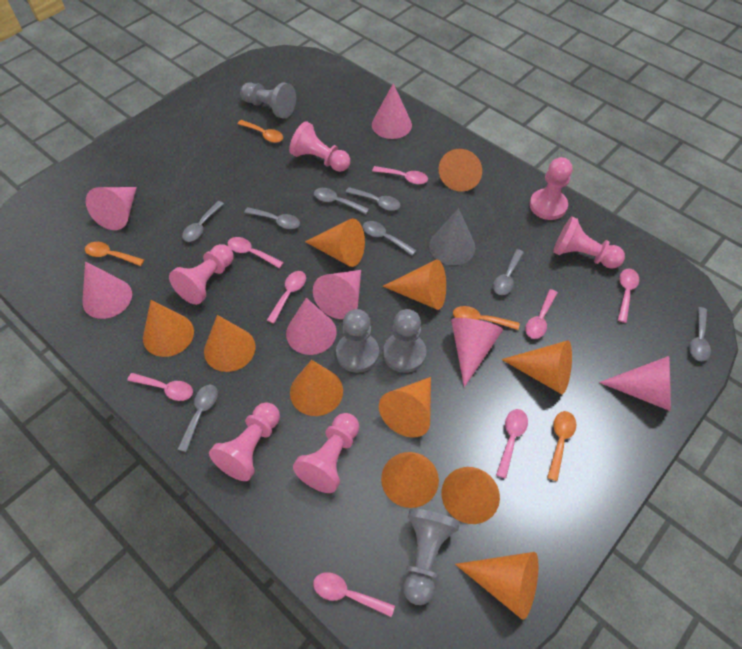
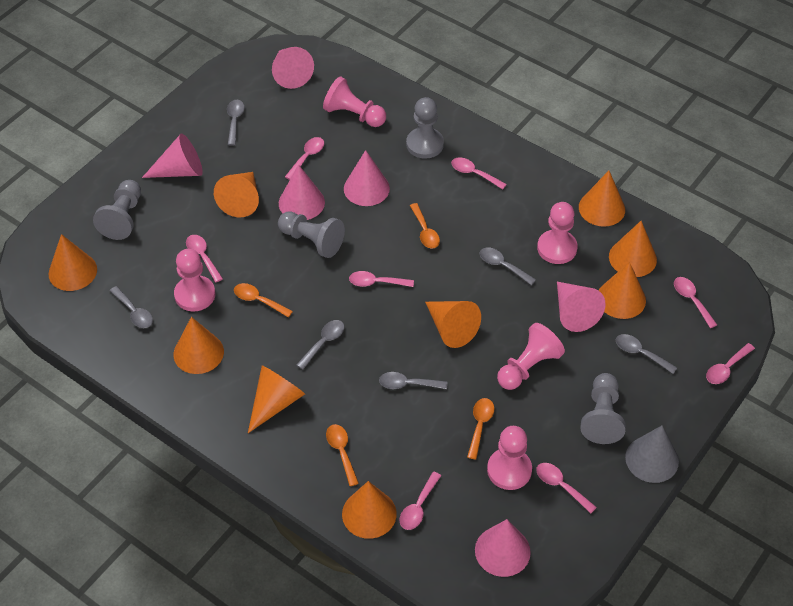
grey spoon: [178,385,218,452] [182,201,224,242] [244,207,300,229] [314,188,369,214] [346,187,400,211] [363,221,417,256] [493,249,524,295] [689,307,711,361] = 8 -> [110,286,153,328] [227,100,245,146] [297,320,344,369] [379,372,447,389] [480,247,536,285] [616,334,677,374] = 6
orange cone: [143,300,194,357] [204,315,255,372] [290,360,343,416] [305,218,365,267] [379,377,431,438] [381,452,439,508] [382,260,446,310] [439,149,482,192] [441,467,500,524] [455,552,539,620] [501,341,572,394] = 11 -> [49,234,97,291] [174,317,224,374] [214,172,259,217] [248,365,305,433] [342,481,397,539] [425,301,481,348] [579,171,625,227] [599,262,646,319] [609,221,657,277] = 9
pink cone: [82,261,132,319] [86,187,137,230] [286,298,337,355] [313,270,361,319] [372,83,412,139] [451,318,503,387] [599,356,671,411] = 7 -> [142,134,203,178] [272,47,314,89] [279,164,325,220] [344,150,390,206] [475,519,531,577] [557,282,606,332] = 6
pink pawn: [169,244,233,305] [209,402,280,481] [289,121,350,172] [293,413,359,493] [530,157,572,220] [553,216,625,269] = 6 -> [174,249,215,311] [323,76,386,127] [487,426,532,490] [497,323,565,390] [537,202,578,264] = 5

